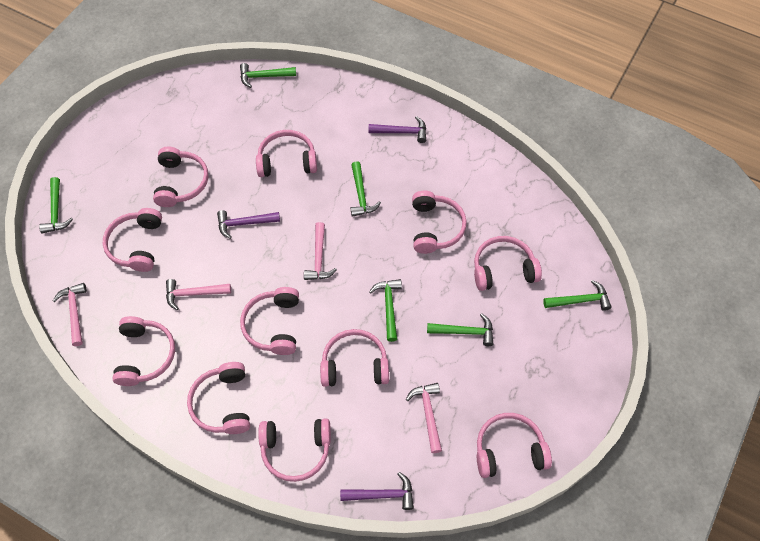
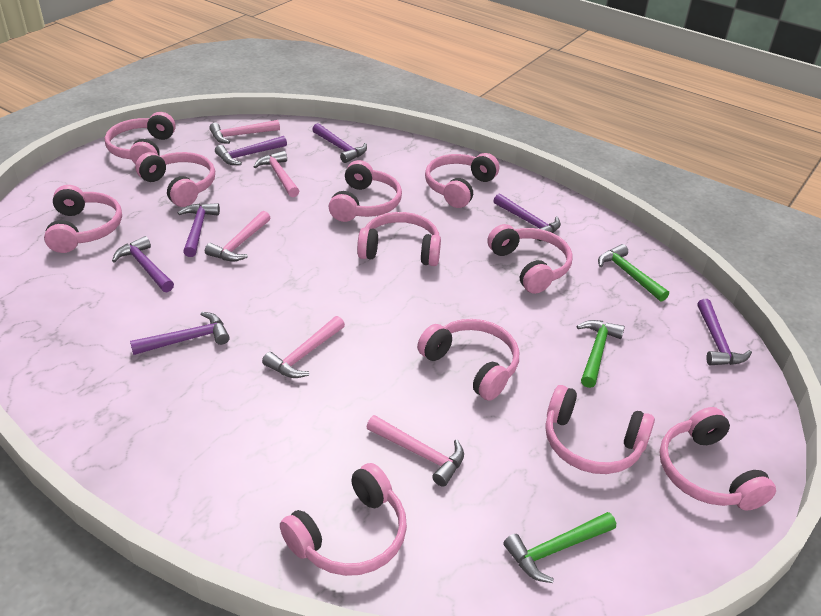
green hammer: [39,177,73,233] [240,63,296,88] [351,161,381,217] [369,279,402,342] [427,313,493,346] [543,280,612,311] = 6 -> [503,512,616,583] [577,320,625,388] [598,244,669,302] = 3
pink hammer: [53,283,87,346] [166,279,231,310] [304,222,337,280] [406,383,442,453] = 4 -> [205,211,270,261] [209,120,280,144] [253,151,299,197] [262,316,345,378] [367,415,464,487] = 5
purple hammer: [217,210,280,239] [340,472,414,510] [369,116,426,143] = 3 -> [112,236,174,292] [130,312,230,355] [178,203,220,257] [215,136,287,165] [312,123,367,163] [493,194,561,241] [697,299,752,365] = 7

